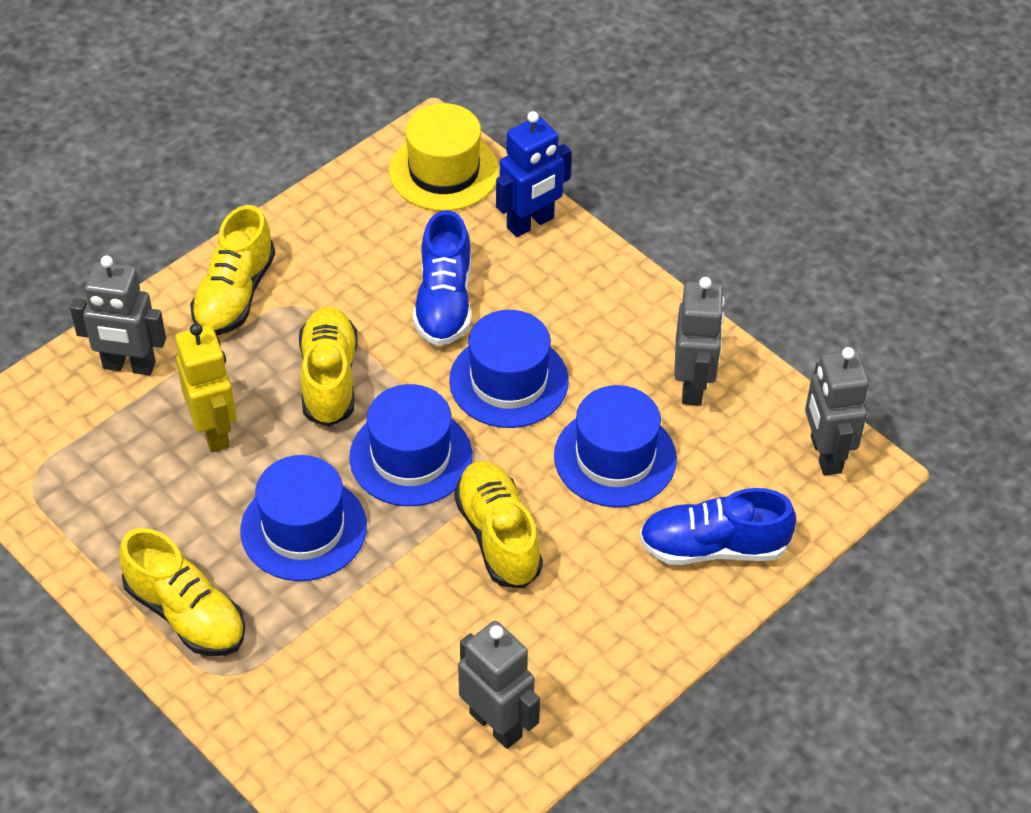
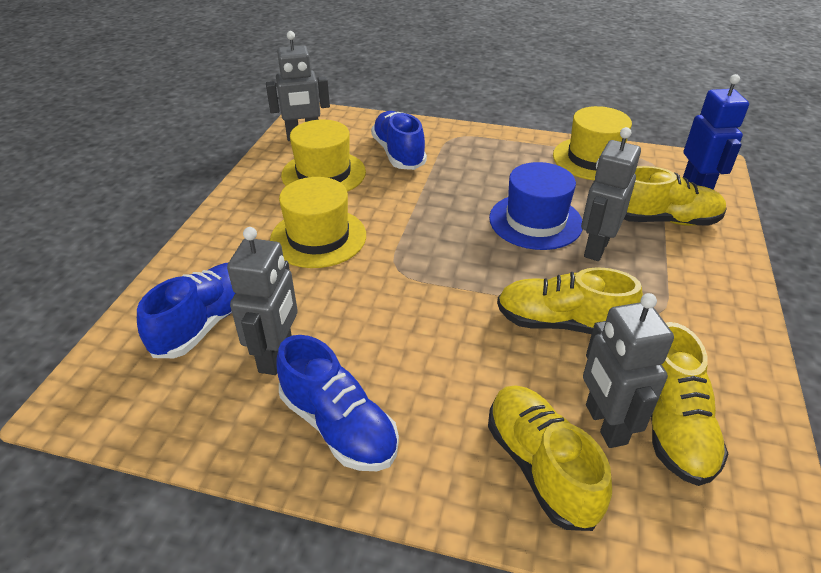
blue hat: [240,455,367,581] [349,384,472,506] [449,310,569,428] [554,385,677,507] = 4 -> [489,162,583,250] = 1
blue shoe: [413,210,471,346] [639,488,796,565] = 2 -> [137,262,235,358] [276,335,399,471] [371,111,427,170] = 3
yellow hat: [389,103,499,211] = 1 -> [270,177,366,268] [281,120,366,192] [553,106,632,180] = 3
yellow robot: [175,323,236,452] = 1 -> none = 0

